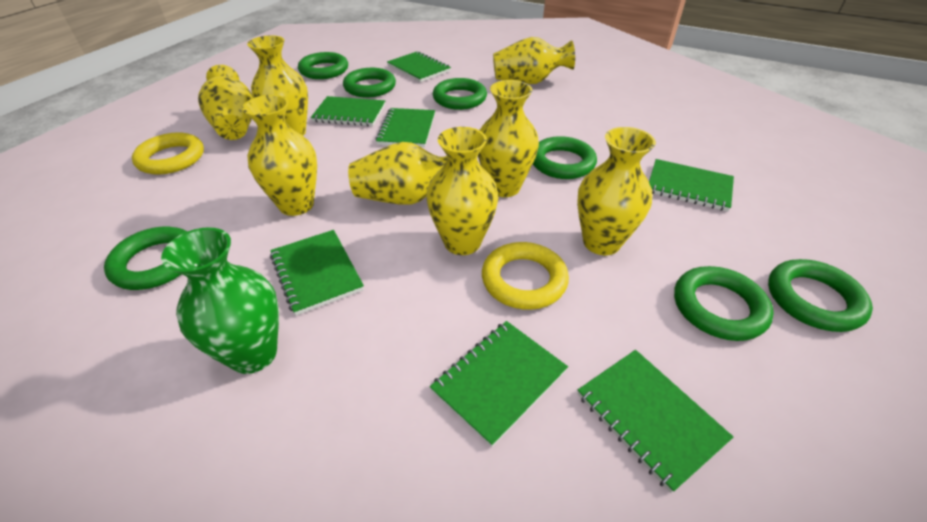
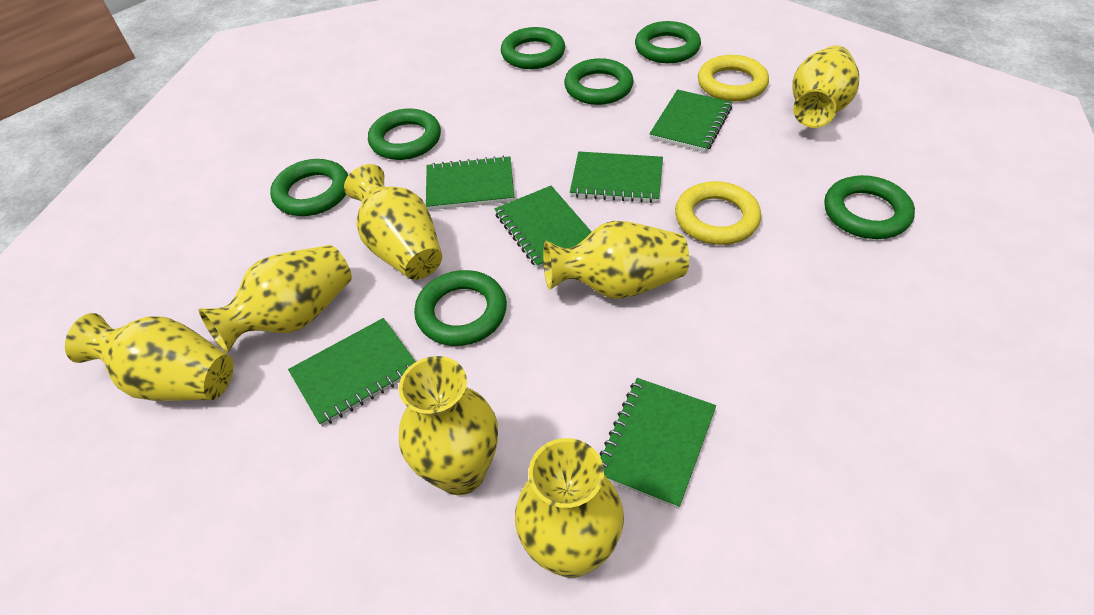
green notebook: [270,230,364,315] [311,96,385,127] [376,108,435,147] [387,51,451,82] [430,321,568,447] [578,350,733,493] [649,159,734,211] = 7 -> [288,318,416,427] [426,156,514,210] [495,186,591,269] [570,151,663,203] [599,378,716,509] [649,90,732,152] = 6
green vase: [161,227,279,374] = 1 -> none = 0
yellow vase: [198,65,253,140] [242,95,317,216] [247,35,308,136] [348,142,447,205] [426,127,499,255] [478,80,539,197] [493,37,575,84] [577,127,656,255] = 8 -> [65,313,233,401] [199,245,352,353] [344,164,442,280] [399,356,498,495] [515,438,624,578] [543,221,689,299] [792,45,859,128] = 7

